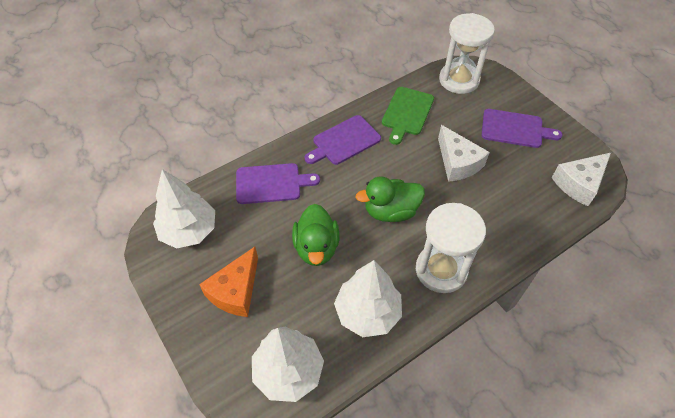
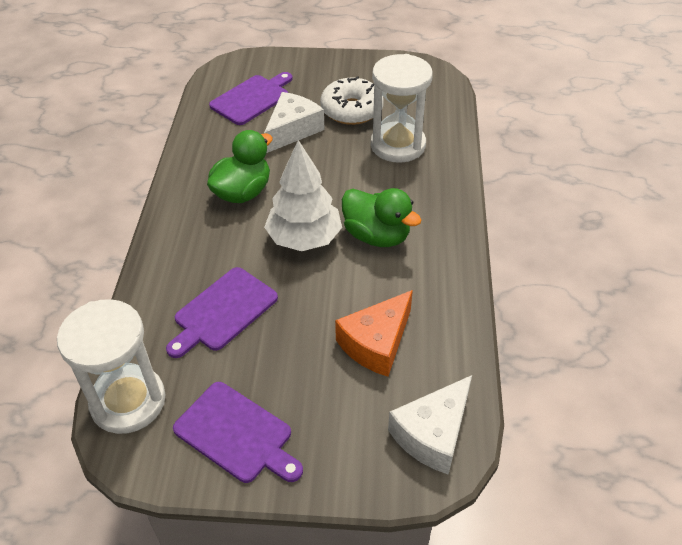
green cutting board: [382,87,434,145] = 1 -> none = 0
white donut: none = 0 -> [320,76,384,125] = 1
white tree: [153,169,215,248] [252,327,324,402] [334,260,402,337] = 3 -> [264,140,342,251] = 1

